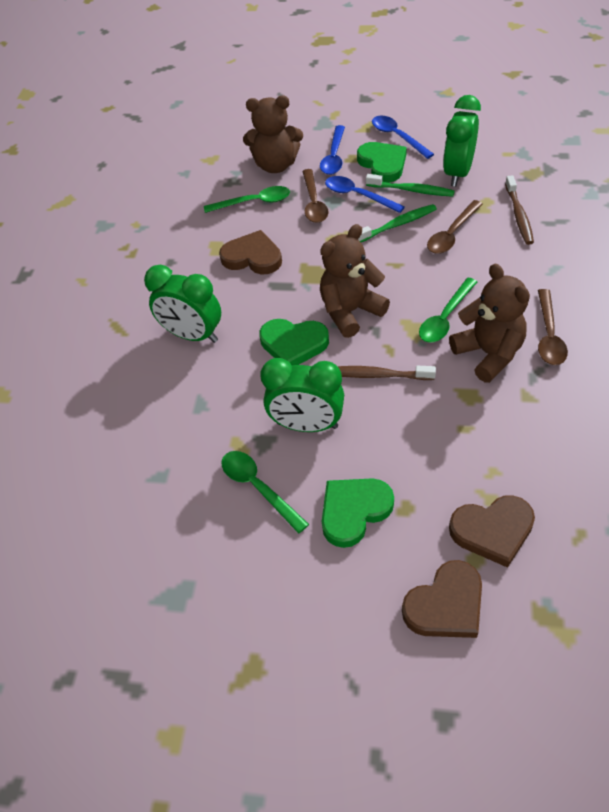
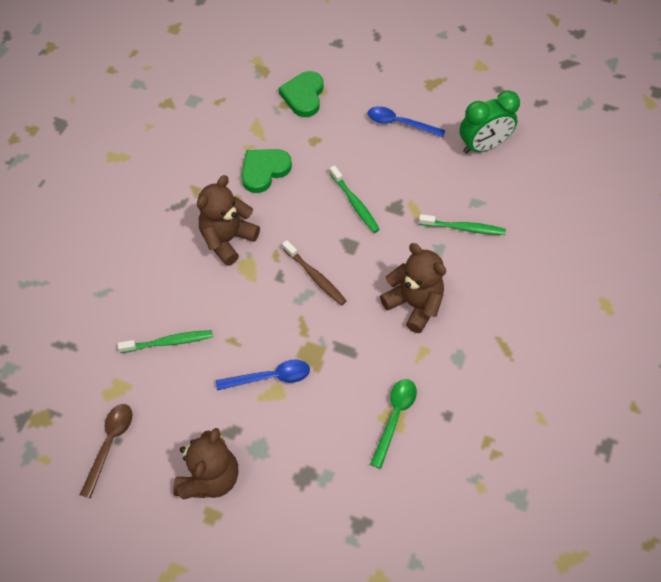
blue spoon: [320,125,345,175] [325,176,405,213] [372,115,434,159] = 3 -> [216,359,310,390] [368,106,445,137] = 2
brown heart: [219,230,282,274] [402,560,482,638] [449,495,535,568] = 3 -> none = 0
brown spoon: [302,169,328,223] [427,200,483,254] [538,289,568,365] = 3 -> [80,404,132,499] = 1
brown toothbrush: [338,366,436,380] [505,175,534,245] = 2 -> [282,240,346,306] = 1
green clock: [144,265,221,343] [260,358,344,432] [443,95,481,187] = 3 -> [460,90,520,154] = 1
green heart: [259,319,329,365] [322,478,394,548] [357,142,407,183] = 3 -> [242,149,292,193] [278,71,324,117] = 2
green spoon: [204,186,290,213] [221,451,309,534] [419,278,477,343] = 3 -> [370,379,417,469] = 1
green toothbrush: [358,204,437,242] [366,174,455,197] = 2 -> [117,330,213,353] [330,165,380,233] [419,214,506,235] = 3

